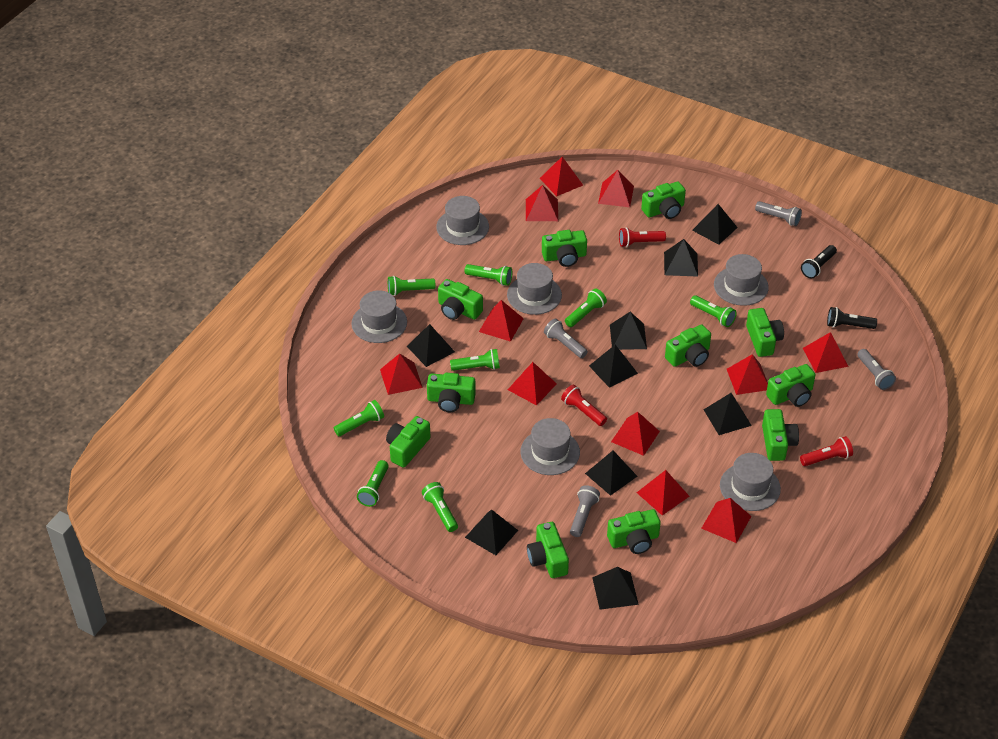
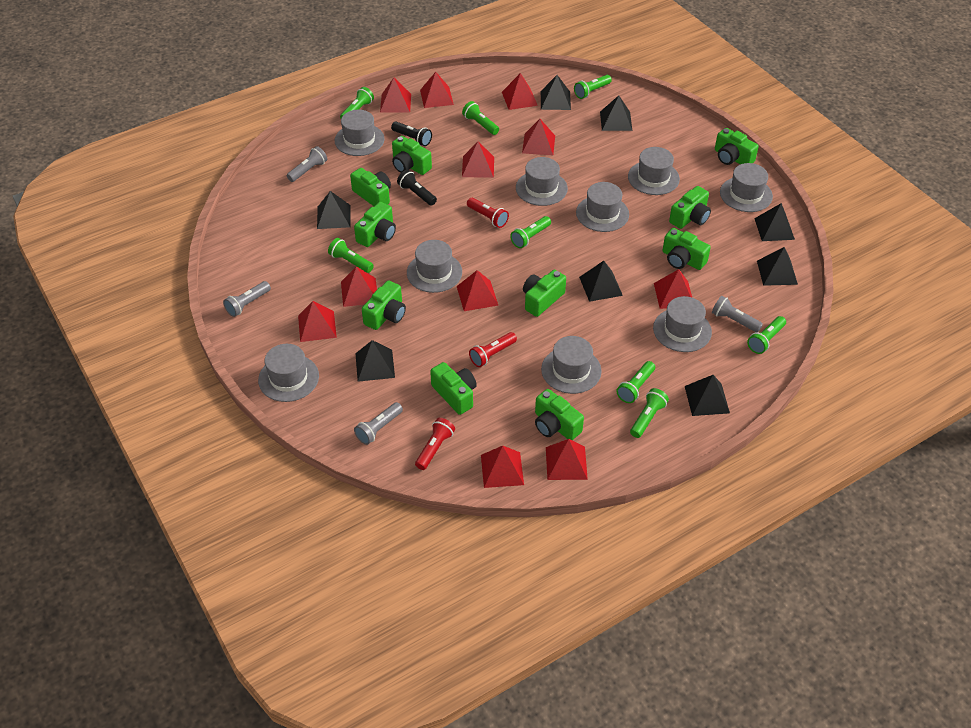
black pyramid: [407,324,455,367] [465,509,518,555] [585,450,638,496] [589,345,638,388] [592,567,639,610] [610,312,647,350] [664,239,698,277] [692,204,738,245] [703,393,752,435] = 9 -> [317,191,350,229] [355,340,395,382] [541,75,571,110] [579,261,623,302] [600,95,632,131] [685,375,730,416] [754,203,795,241] [757,247,798,286] = 8
green camera: [386,416,430,468] [427,373,476,412] [438,279,483,320] [527,522,569,578] [542,230,587,267] [607,509,661,554] [641,181,686,219] [665,324,711,367] [746,308,784,357] [762,409,799,461] [766,364,815,407] = 11 -> [350,168,391,206] [354,202,396,247] [362,280,406,330] [392,136,432,175] [430,362,477,415] [523,270,566,317] [535,389,584,440] [663,228,711,270] [669,186,711,229] [715,128,759,165] = 10
grey hat: [351,290,407,343] [436,196,489,245] [507,263,562,315] [521,418,580,475] [714,254,769,306] [720,453,781,511] = 6 -> [258,344,319,402] [335,110,385,156] [407,240,462,293] [516,157,568,206] [541,336,602,394] [576,182,629,232] [628,147,680,195] [653,296,712,352] [720,163,773,212] = 9

